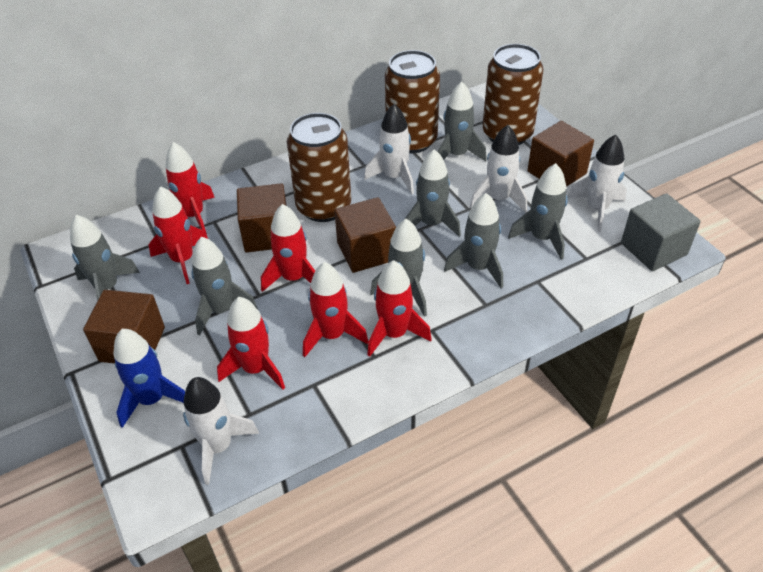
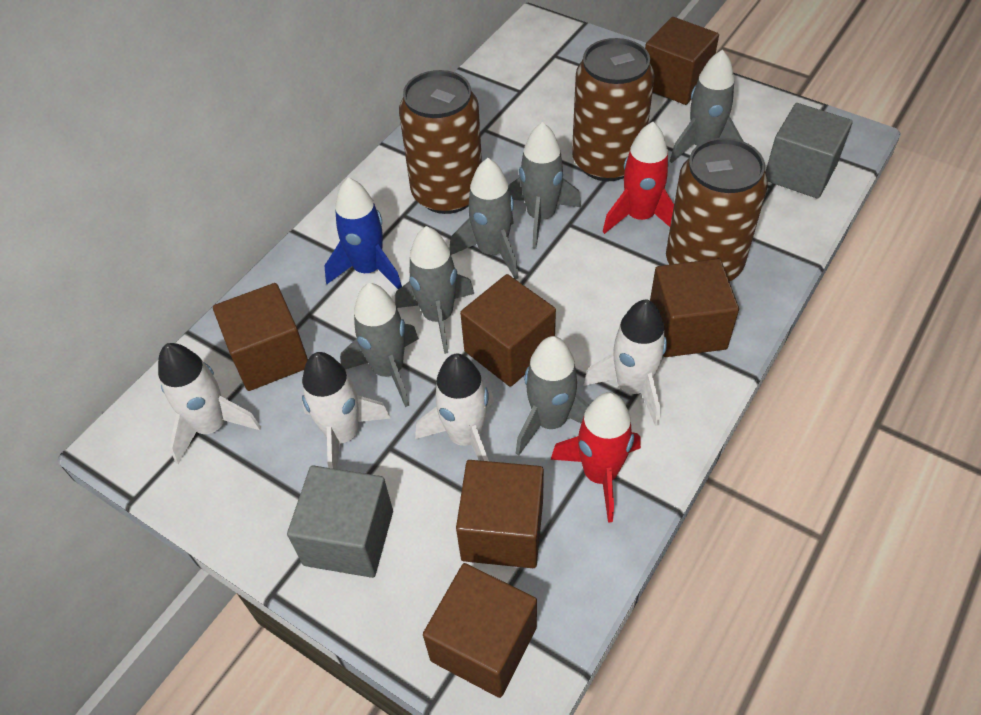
brown cube: [83,290,165,364] [237,183,287,252] [334,197,396,273] [528,121,594,187] = 4 -> [213,283,308,391] [423,563,537,698] [456,460,544,568] [460,274,556,387] [645,17,719,105] [650,259,739,357] = 6
grey cube: [621,193,701,271] = 1 -> [287,466,393,578] [766,103,853,199] = 2
grey rocket: [70,215,140,301] [191,237,258,335] [370,219,427,317] [404,149,461,237] [438,82,487,161] [444,193,503,288] [508,163,568,260] = 7 -> [340,283,419,407] [395,226,474,354] [449,158,519,279] [509,122,581,249] [516,336,589,456] [670,49,743,163] = 6
red rocket: [149,186,208,284] [165,142,215,235] [217,297,285,390] [261,204,315,292] [303,262,369,357] [367,260,432,357] = 6 -> [551,392,641,523] [603,122,674,234] = 2

